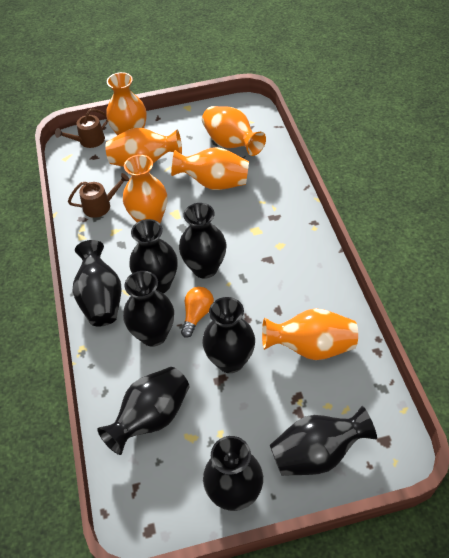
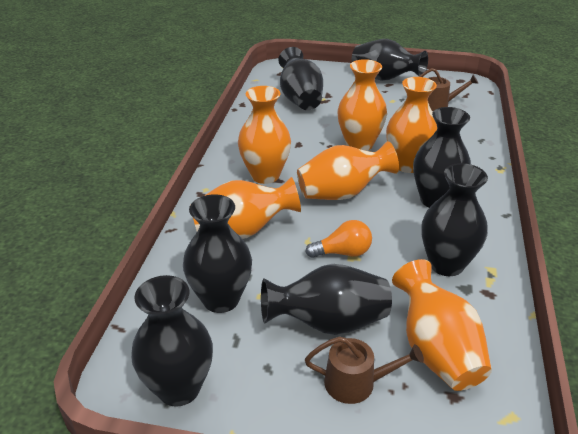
black vase: [73,240,122,327] [97,367,189,455] [123,271,174,347] [129,219,178,293] [179,203,226,279] [202,297,255,373] [203,436,263,511] [270,406,377,476] = 8 -> [131,275,213,407] [183,194,252,313] [261,264,392,335] [278,47,323,110] [352,39,428,81] [413,107,471,208] [422,163,488,276] = 7

